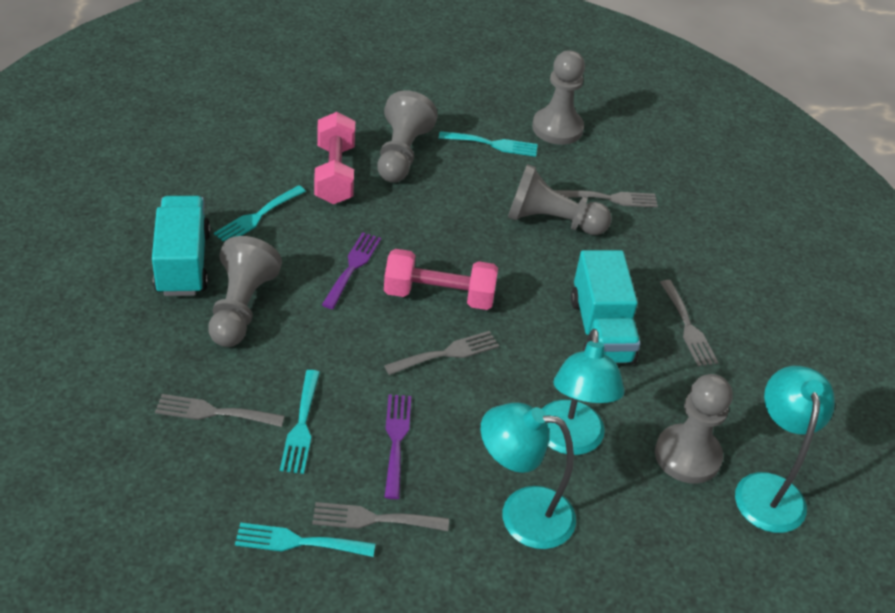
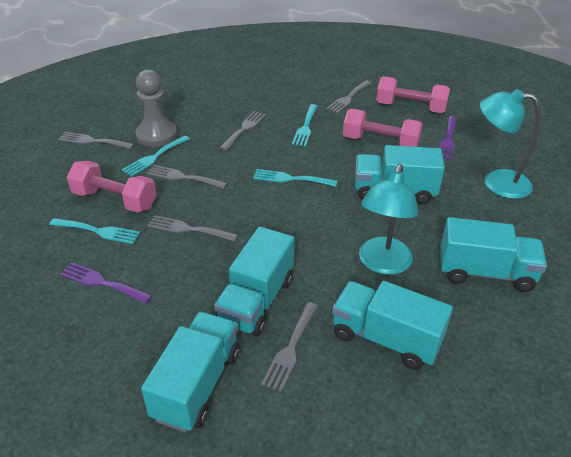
grey fork: [155,394,285,427] [312,502,449,531] [384,331,499,375] [555,190,658,208] [660,280,718,367] = 5 -> [58,132,134,149] [147,165,227,189] [147,215,238,242] [220,111,266,151] [261,302,318,392] [326,81,371,113] = 6
grey pawn: [208,236,282,347] [377,90,438,183] [508,164,612,235] [532,50,585,145] [655,374,732,484] = 5 -> [136,70,177,147] = 1
pink dumbbell: [314,112,355,204] [384,249,498,310] = 2 -> [67,161,156,212] [343,109,423,147] [376,76,450,113] = 3
turquoise lamp: [480,403,576,549] [542,329,624,455] [735,366,835,533] = 3 -> [359,164,418,275] [480,89,540,199] = 2
turquoise truck: [152,196,210,296] [571,250,641,364] = 2 -> [141,312,240,432] [214,226,294,337] [332,281,453,370] [355,145,445,204] [440,217,547,292] = 5

